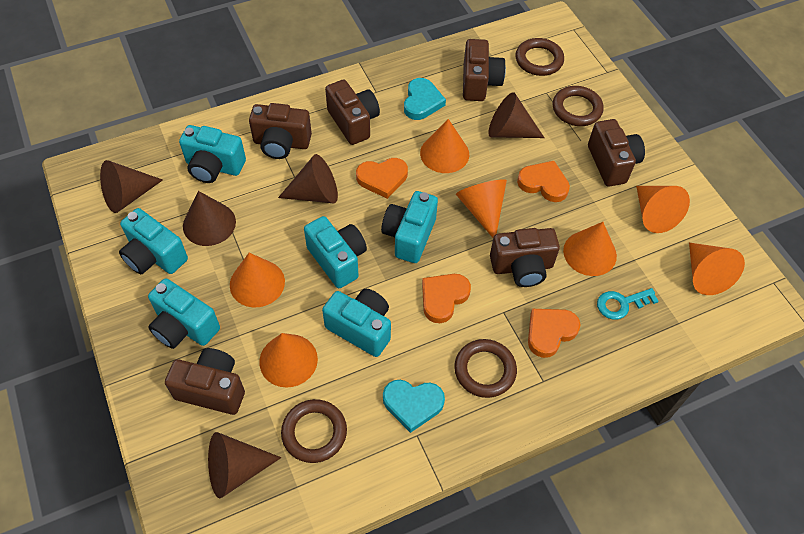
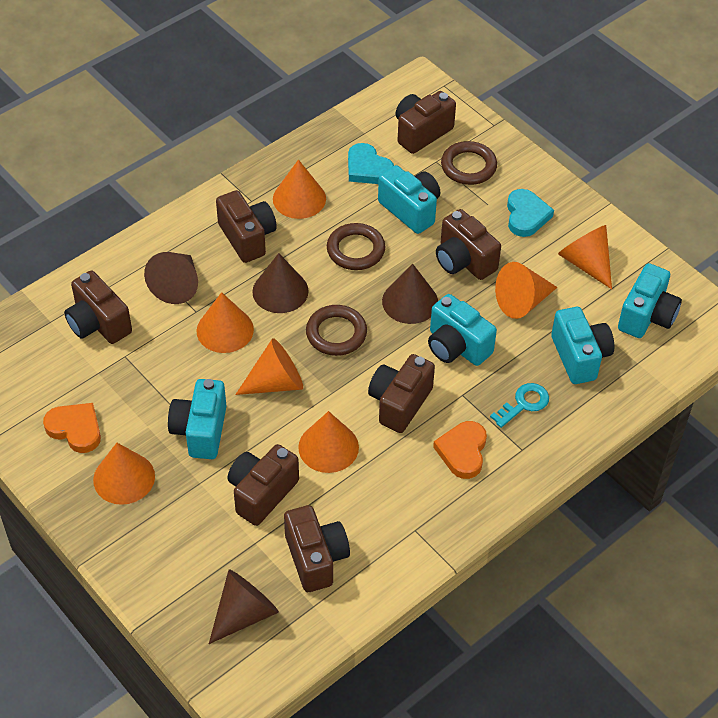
brown camera: [165,348,245,415] [249,103,312,159] [325,80,380,145] [463,39,506,101] [490,228,560,287] [588,119,645,187] = 6 -> [64,271,132,344] [216,190,277,263] [228,444,299,526] [284,505,350,592] [368,354,435,433] [395,91,456,154] [436,209,501,280] = 7
brown cone: [100,160,163,213] [183,191,236,246] [208,432,281,498] [278,154,338,203] [488,92,544,138] = 5 -> [144,252,198,304] [209,569,279,644] [252,253,309,313] [382,264,438,324] = 4
brown ring: [281,399,347,463] [454,339,517,398] [516,38,564,76] [553,86,604,126] = 4 -> [306,305,367,356] [327,223,385,270] [441,141,497,185] = 3
orange heart: [356,158,408,199] [422,274,471,323] [517,161,570,202] [528,309,581,358] = 4 -> [43,403,101,453] [433,421,487,479] = 2
turquoise camera: [119,208,188,274] [148,278,220,349] [179,125,246,183] [304,216,367,288] [322,289,391,357] [381,191,438,263] = 6 -> [168,379,226,459] [378,165,440,234] [428,294,497,366] [551,307,614,384] [618,263,682,338] = 5

